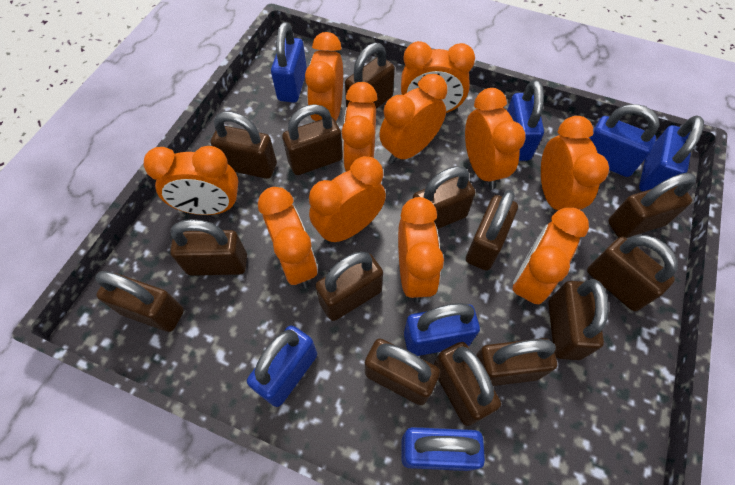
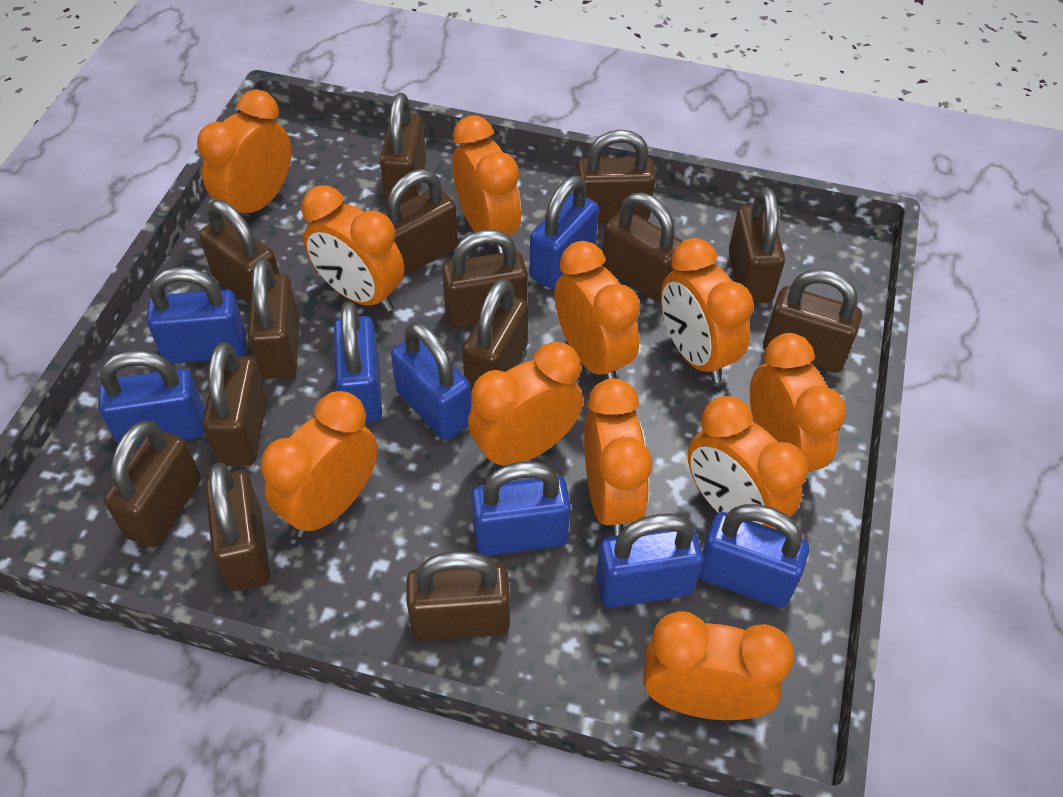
blue padlock: [247,325,317,407] [271,22,307,103] [401,427,485,471] [404,303,480,356] [507,80,544,161] [588,104,660,177] [639,116,704,192] = 7 -> [98,350,205,447] [147,267,246,364] [334,301,382,423] [391,322,472,440] [471,461,571,556] [529,175,599,289] [596,514,703,608] [698,504,809,608] = 8

